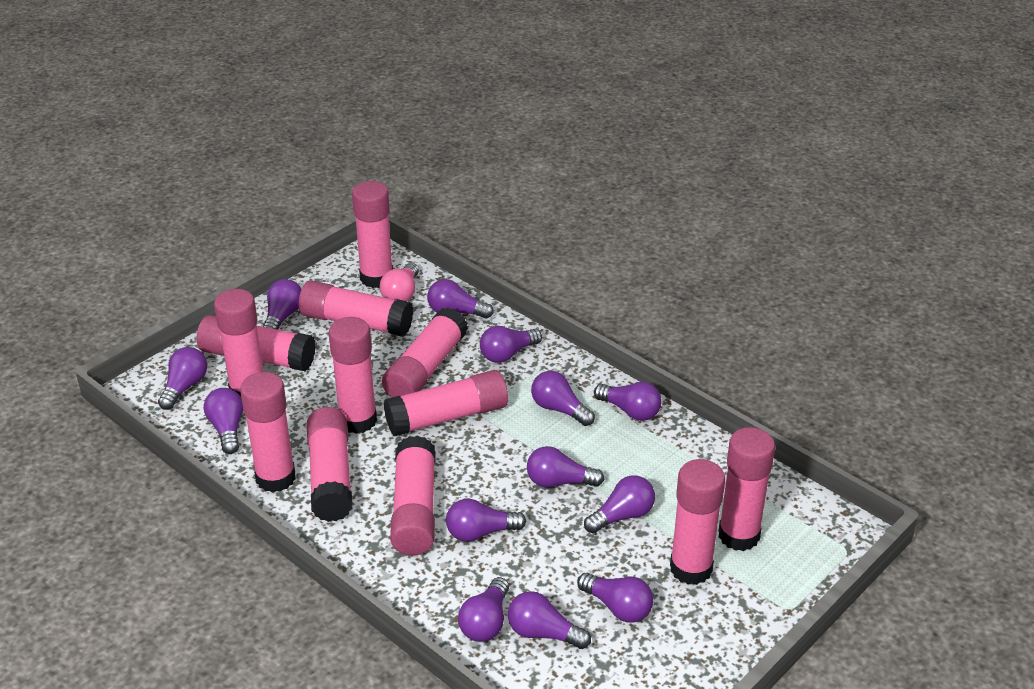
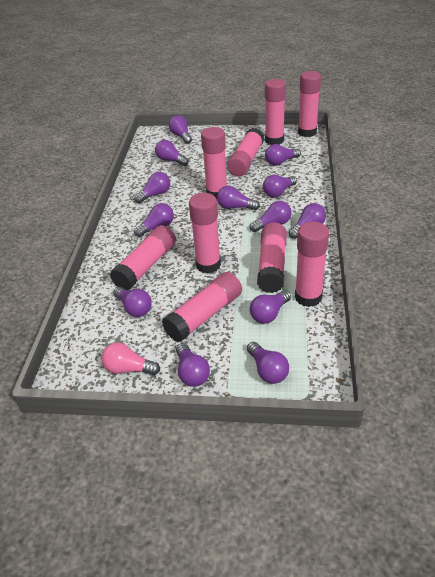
pink glue stick: [197,315,316,371] [214,289,264,397] [240,372,296,493] [299,281,413,337] [306,407,353,522] [329,317,377,434] [352,181,393,288] [382,307,468,398] [384,370,508,436] [390,435,436,555] [670,459,725,585] [718,427,775,551] = 12 -> [110,225,176,290] [162,272,242,342] [189,193,221,274] [201,127,227,199] [227,128,264,177] [257,222,287,293] [265,79,286,145] [295,222,329,307] [298,71,321,137] = 9

